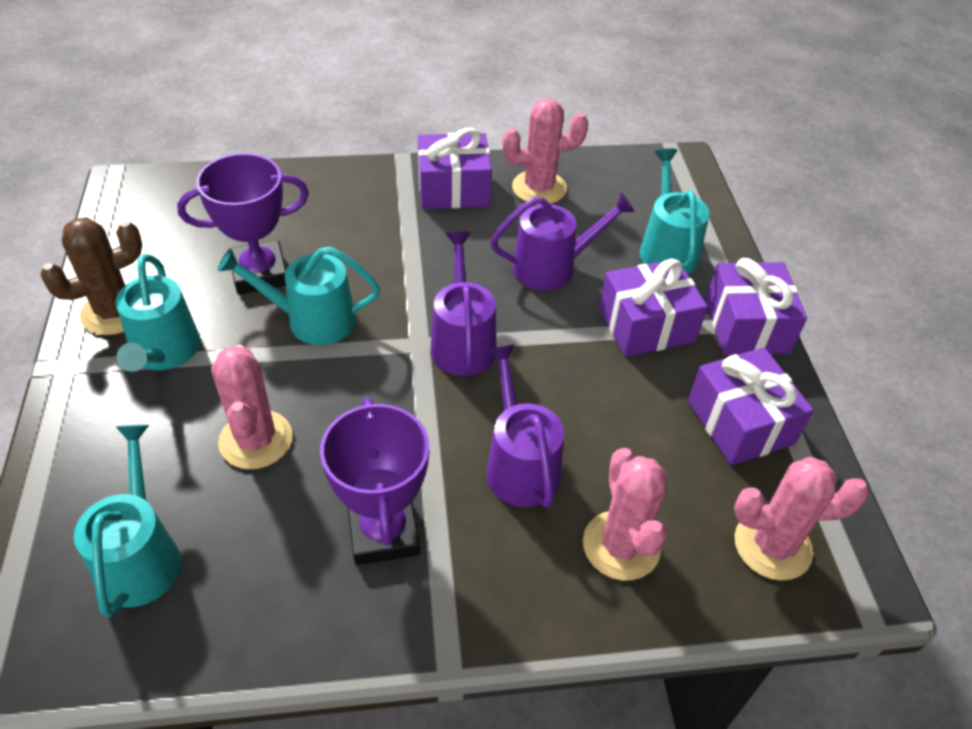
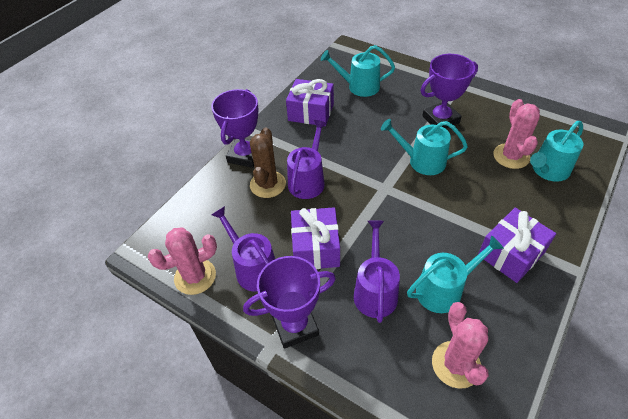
pink cactus: [212,345,293,469] [503,99,588,205] [583,448,667,580] [734,457,869,581] = 4 -> [148,227,217,295] [432,302,489,389] [493,99,540,169] = 3
purple gift: [418,128,492,209] [599,259,708,357] [688,347,814,465] [706,258,807,355] = 4 -> [286,79,334,126] [291,207,340,269] [478,208,556,283] = 3
purple trophy: [177,153,309,294] [320,397,429,565] = 2 -> [211,89,258,168] [243,256,336,349] [421,54,478,129] = 3

